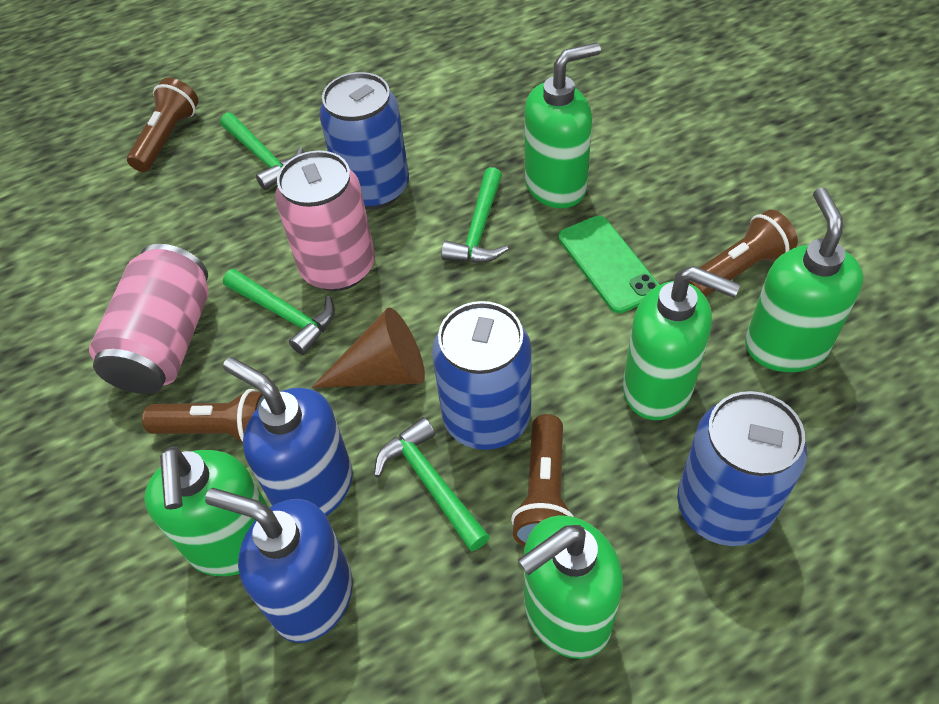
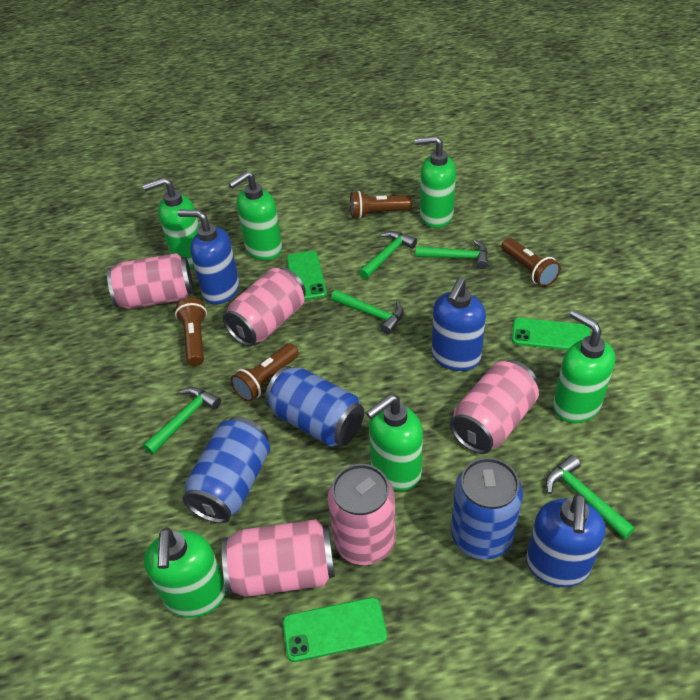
blue soap dispenser: [205,488,353,643] [223,357,353,516] = 2 -> [178,210,239,305] [432,278,486,371] [526,494,606,587] = 3
brown cone: [311,307,425,388] = 1 -> none = 0
green hammer: [220,112,303,190] [223,269,335,355] [374,417,490,551] [441,167,509,263] = 4 -> [143,387,221,455] [331,290,404,334] [359,231,417,279] [416,240,488,269] [546,455,635,539] = 5
green phone: [559,216,660,313] = 1 -> [283,597,387,662] [287,251,327,300] [512,318,590,350] = 3
green soap dispenser: [144,446,268,576] [518,515,623,659] [524,42,601,209] [623,266,740,420] [745,187,864,372] = 5 -> [142,177,199,268] [144,527,226,618] [228,171,282,261] [366,394,423,491] [415,136,456,228] [553,310,615,423] = 6
pink can: [89,244,209,394] [275,151,375,291] = 2 -> [107,253,193,309] [222,519,335,597] [223,268,306,347] [328,464,396,565] [450,360,539,454] = 5

